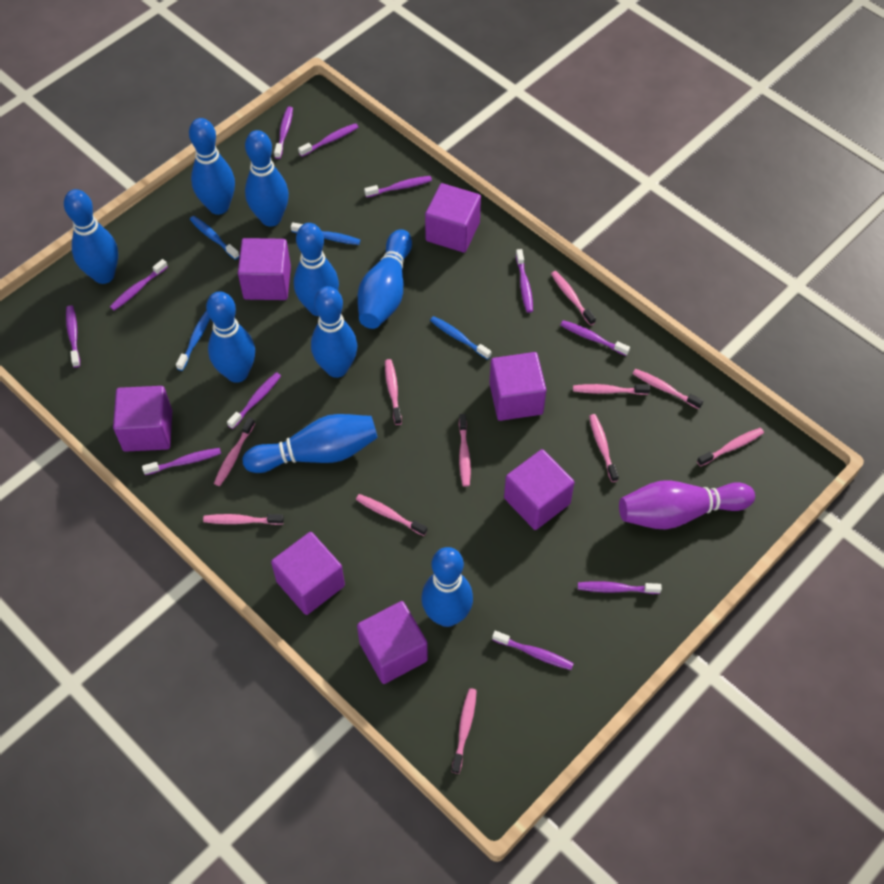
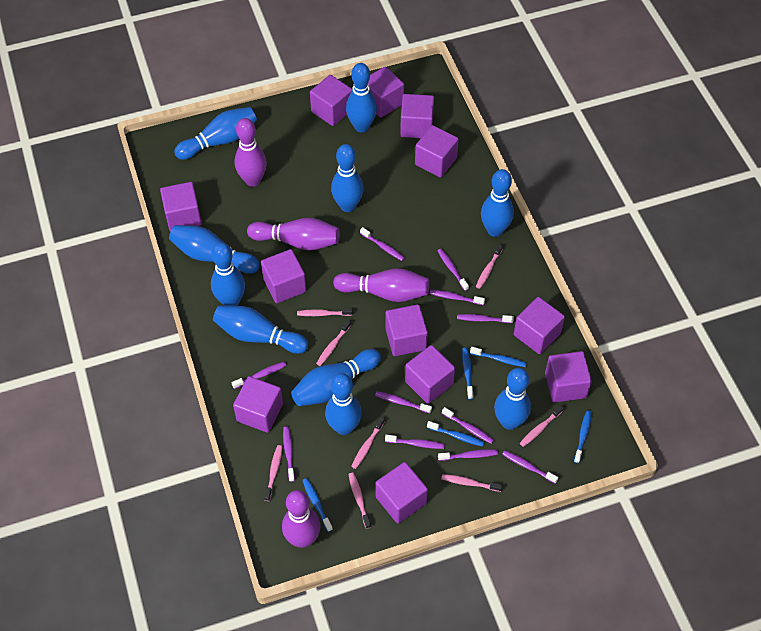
blue bowling pin: [64,189,118,284] [189,118,235,215] [206,291,255,383] [243,414,378,473] [245,130,289,227] [294,223,339,316] [311,286,357,378] [358,229,412,329] [421,547,473,627] = 9 -> [169,225,259,273] [174,107,257,160] [211,243,245,306] [213,305,308,354] [291,349,381,406] [325,373,362,435] [331,144,364,212] [346,63,377,132] [481,169,514,237] [494,368,531,430] = 10
blue toothbrush: [176,310,210,371] [190,216,239,260] [291,222,360,245] [430,316,491,360] = 4 -> [302,478,333,532] [427,421,484,447] [462,348,473,399] [470,347,526,367] [574,410,592,463] = 5
pink toothbrush: [203,514,284,525] [214,417,255,486] [356,494,427,536] [385,359,402,425] [452,688,477,774] [459,414,471,487] [551,271,596,326] [573,384,650,395] [589,414,619,482] [633,369,703,409] [697,428,764,467] = 11 -> [264,445,283,501] [297,308,353,316] [316,320,351,366] [348,473,371,529] [351,417,385,469] [441,474,502,492] [476,244,503,289] [520,405,564,447] = 8
purple bowling pin: [619,480,755,529] = 1 -> [234,118,267,187] [247,218,340,251] [282,490,320,548] [333,268,429,302] = 4
purple cube: [113,386,172,452] [238,238,291,300] [271,532,345,615] [357,601,428,684] [425,183,481,253] [489,352,546,421] [504,449,575,530] = 7 -> [160,182,202,231] [233,376,283,433] [261,249,306,303] [310,75,352,126] [368,66,404,118] [375,462,428,524] [385,304,428,356] [400,94,434,138] [405,345,455,404] [415,125,459,178] [514,297,565,354] [545,351,592,402] = 12

